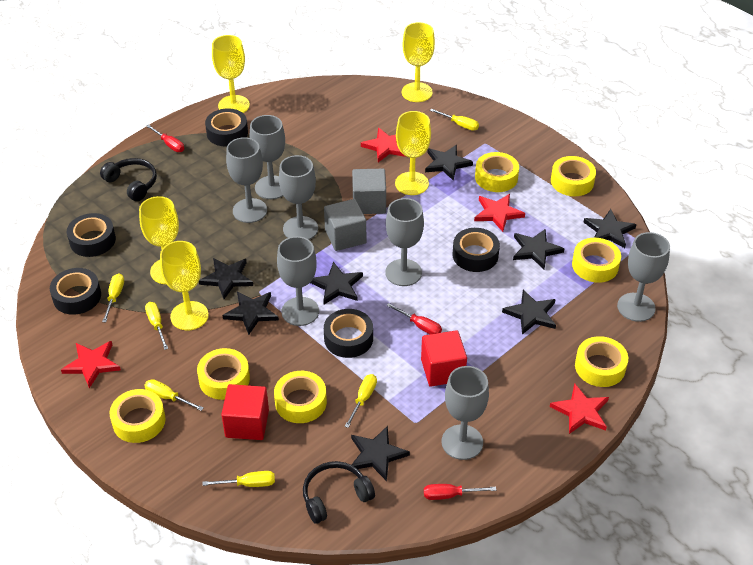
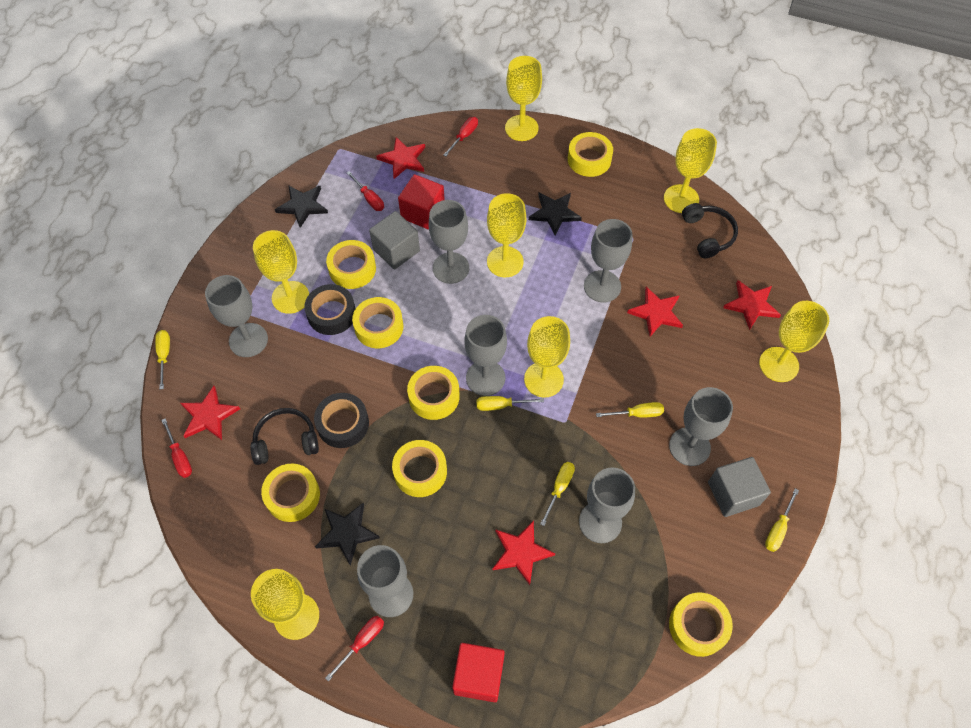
black star: [199,258,253,299] [222,291,279,335] [310,262,363,304] [351,426,410,481] [425,145,473,181] [502,290,556,335] [513,229,565,269] [583,209,636,248] = 8 -> [275,185,328,228] [315,503,380,566] [529,192,582,236] = 3
black tape: [50,268,101,315] [67,213,116,257] [205,108,248,146] [324,309,373,358] [453,228,500,272] = 5 -> [304,284,356,335] [314,393,369,448] = 2
red screwdriver: [146,124,184,152] [386,303,442,334] [424,484,496,500] = 3 -> [161,418,192,478] [325,616,384,682] [347,171,384,211] [443,117,478,156] = 4
red star: [61,341,121,388] [361,128,406,162] [474,194,525,232] [550,383,609,434] = 4 -> [180,386,240,440] [376,137,425,179] [492,520,556,585] [627,287,683,337] [723,280,781,330] = 5
yellow goblet: [139,196,179,284] [160,241,209,330] [212,35,250,113] [395,111,431,195] [402,22,435,102] = 5 -> [251,569,319,640] [253,230,309,314] [487,193,526,277] [505,56,542,141] [524,316,570,398] [664,128,717,213] [759,301,829,382] = 7
yellow screwdriver: [102,274,124,322] [144,379,204,411] [145,302,168,350] [202,471,275,487] [345,374,377,428] [430,108,479,131] = 6 -> [155,330,170,390] [476,396,544,411] [540,462,575,526] [596,402,664,418] [765,488,799,552] = 5

